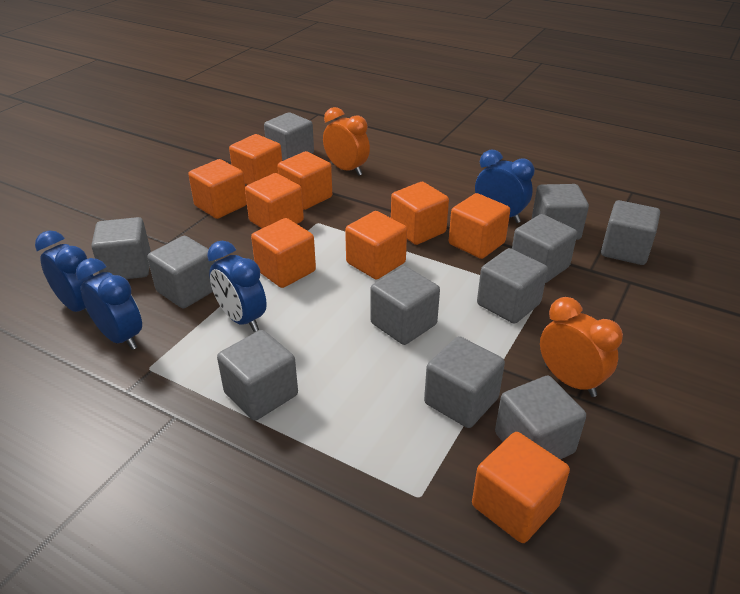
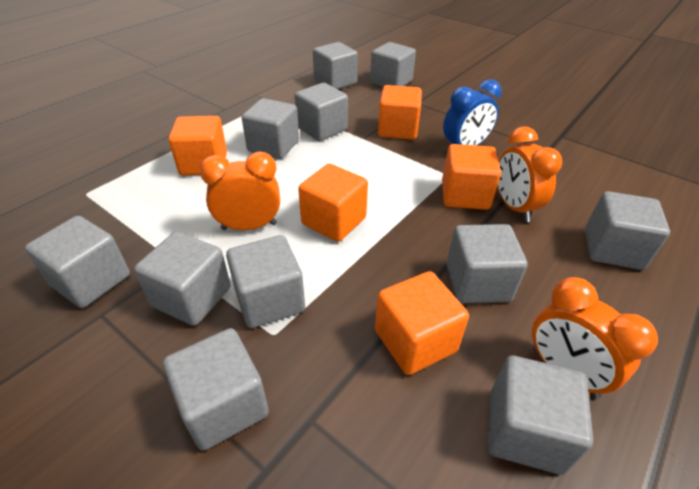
blue clock: [35,230,94,318] [76,258,142,350] [207,241,267,332] [475,149,534,223] = 4 -> [443,79,502,146] = 1
orange clock: [323,107,370,176] [540,297,623,397] = 2 -> [200,152,280,230] [498,126,562,222] [532,277,658,398] = 3
orange cube: [188,159,247,219] [229,134,282,185] [245,173,304,228] [251,218,316,288] [278,151,332,210] [345,211,407,280] [391,182,449,245] [449,193,510,259] [472,432,570,543] = 9 -> [168,116,227,175] [298,164,368,242] [375,271,469,375] [378,85,422,140] [442,144,501,210] = 5

